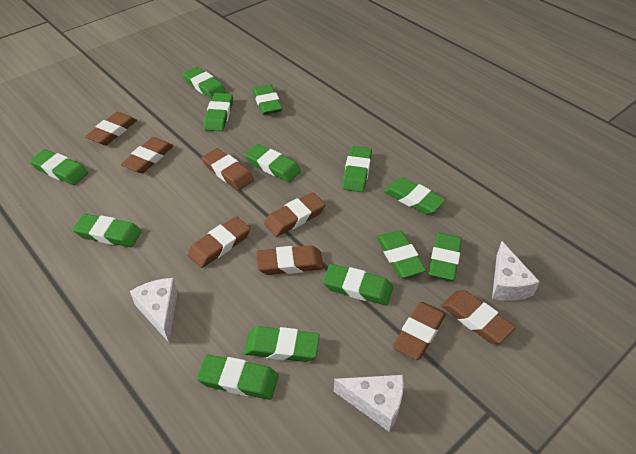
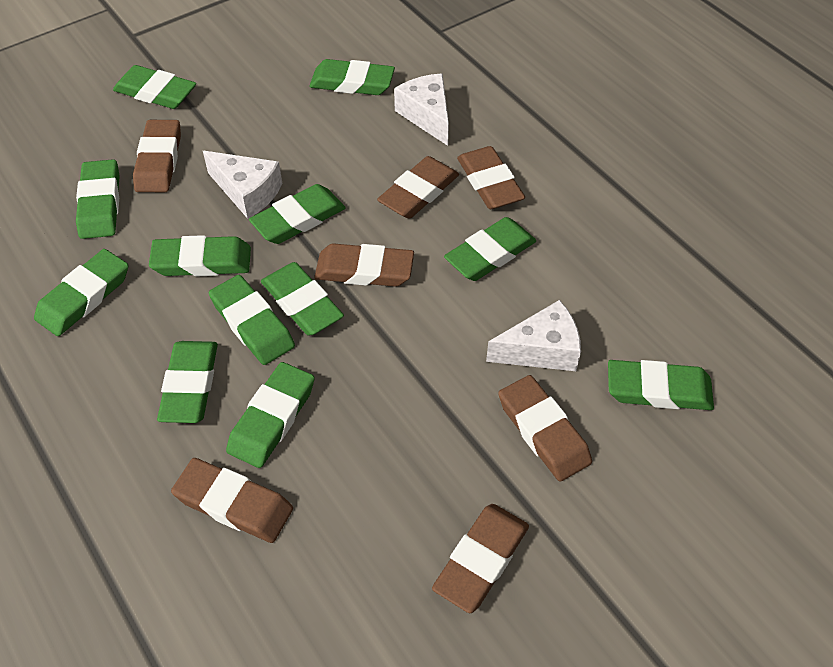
brown eraser: [85,112,137,145] [121,137,173,173] [188,216,250,268] [202,148,254,190] [256,245,324,275] [264,192,326,237] [393,302,446,360] [441,290,516,344] = 8 -> [133,120,181,192] [171,458,293,543] [314,243,414,287] [377,156,459,219] [432,504,529,613] [457,146,525,209] [498,375,592,482] = 7
green eraser: [29,149,88,185] [72,214,142,247] [183,67,226,99] [197,354,278,400] [204,93,233,131] [244,326,320,362] [245,144,301,182] [252,84,283,115] [323,264,393,306] [342,146,372,192] [376,230,426,278] [384,177,446,215] [429,233,462,280] = 13 -> [34,249,128,336] [76,159,120,239] [113,65,196,109] [149,235,251,277] [157,341,218,423] [209,275,295,365] [226,362,314,468] [249,184,346,244] [261,262,344,336] [309,59,395,95] [444,217,536,281] [608,360,714,410] = 12

